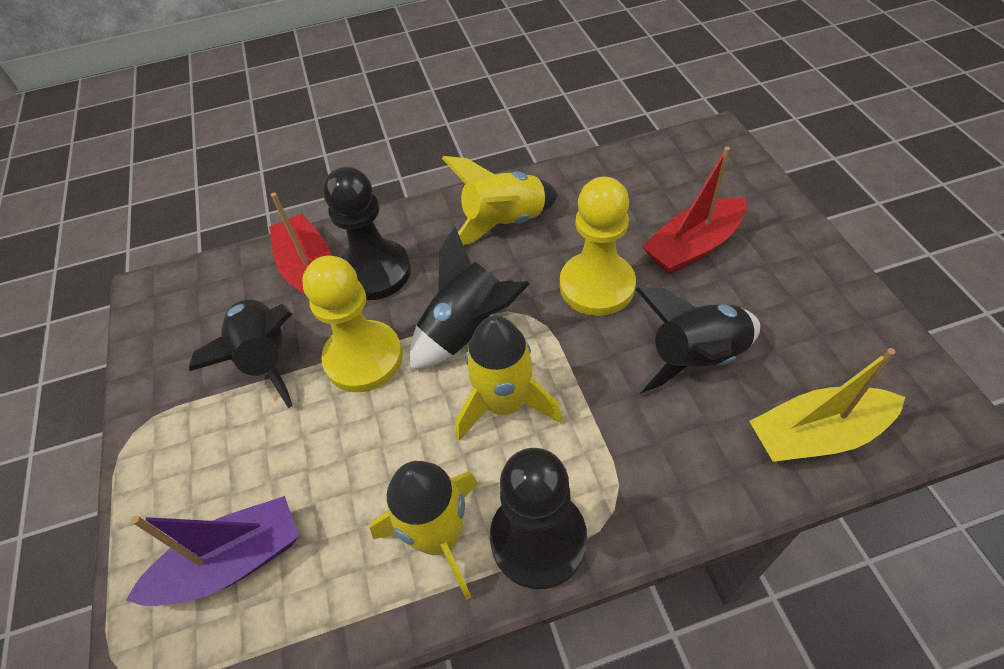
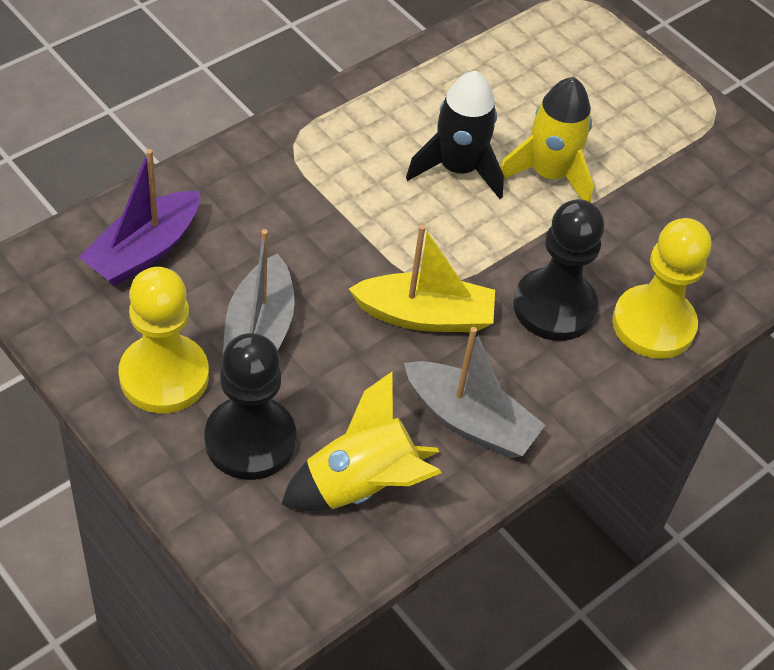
black rocket: [189,300,293,409] [409,227,530,370] [635,287,760,394] = 3 -> [406,71,504,199] = 1
grey boat: none = 0 -> [223,229,295,353] [404,327,545,458] = 2
red boat: [269,193,331,295] [642,146,746,275] = 2 -> none = 0
yellow rocket: [370,461,478,600] [442,156,558,245] [455,316,562,441] = 3 -> [281,372,442,511] [500,77,593,202] = 2

